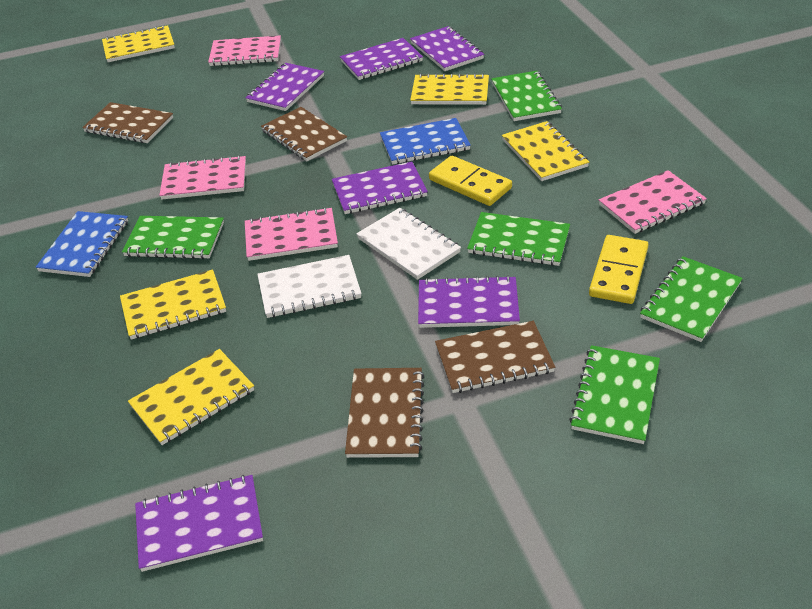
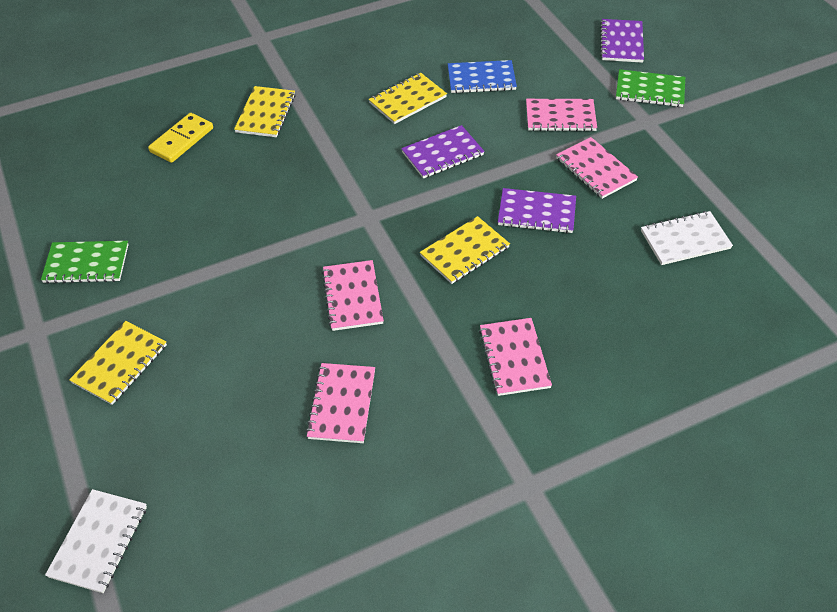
blue notebook: [36,211,128,277] [380,118,471,165] = 2 -> [448,60,517,93] = 1
brown notebook: [82,102,173,143] [261,107,347,161] [345,368,424,458] [435,321,555,393] = 4 -> none = 0
green notebook: [122,216,224,259] [467,212,570,266] [491,71,562,121] [569,345,660,444] [640,256,743,342] = 5 -> [41,241,129,284] [616,69,685,107] = 2
pink notebook: [159,155,246,200] [208,35,281,66] [245,207,338,261] [599,170,707,234] = 4 -> [306,363,375,443] [322,260,384,331] [479,318,552,396] [526,99,597,132] [556,137,638,199] = 5
purple notebook: [135,475,263,572] [245,63,324,111] [332,161,428,214] [340,38,423,80] [410,26,484,71] [418,275,520,328] = 6 -> [401,125,485,179] [498,188,576,233] [600,19,644,63] = 3
yellow domino: [429,156,512,206] [589,235,649,304] = 2 -> [148,113,213,163] = 1
yellow notebook: [102,25,175,62] [120,270,226,340] [128,349,254,445] [410,73,489,105] [502,121,589,181] = 5 -> [69,321,167,405] [234,86,296,137] [368,73,447,124] [420,216,510,284] = 4

